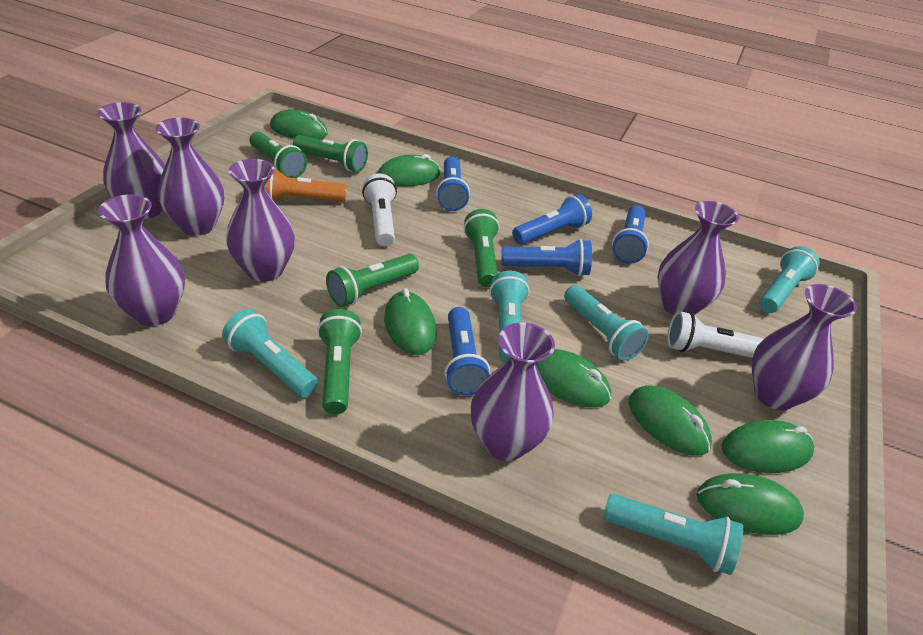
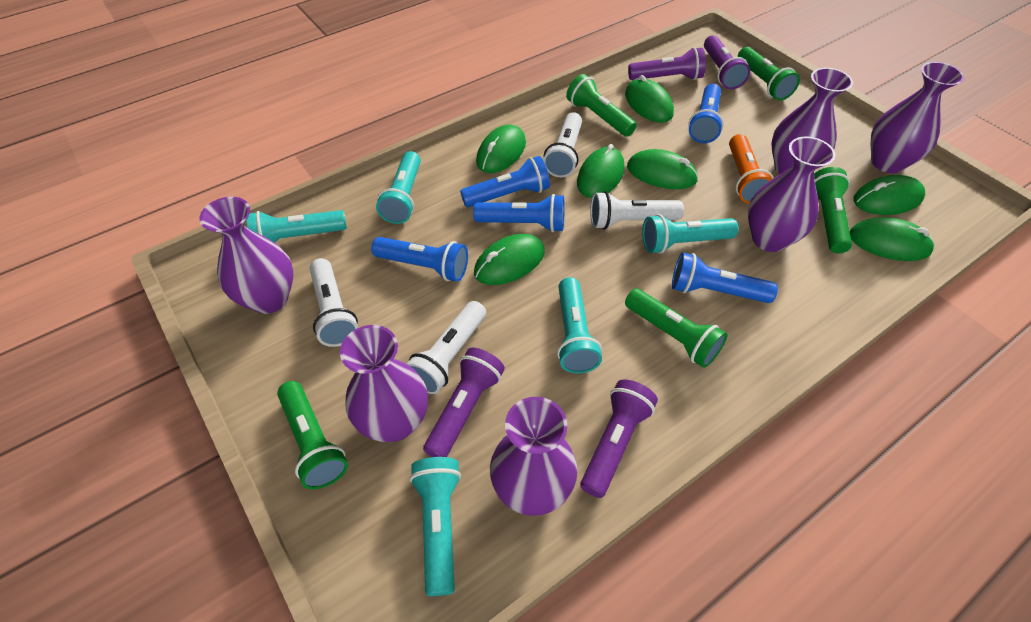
purple flashlight: none = 0 -> [423,347,505,457] [580,380,658,498] [628,47,706,80] [704,35,750,89] = 4
purple vase: [97,102,165,219] [98,194,185,326] [155,117,224,236] [226,159,295,282] [471,323,555,461] [658,201,739,316] [752,284,857,410] = 7 -> [199,197,293,314] [340,325,428,442] [490,397,577,516] [748,137,836,252] [771,68,853,175] [870,62,964,173] = 6
white flashlight: [362,173,397,246] [667,311,765,358] = 2 -> [309,258,358,347] [407,301,486,394] [543,112,582,177] [590,191,684,230] = 4

